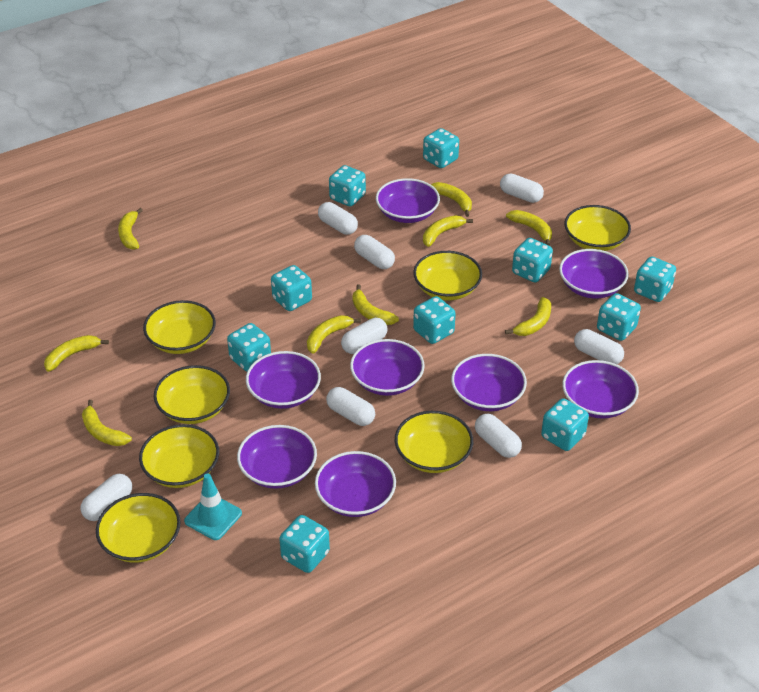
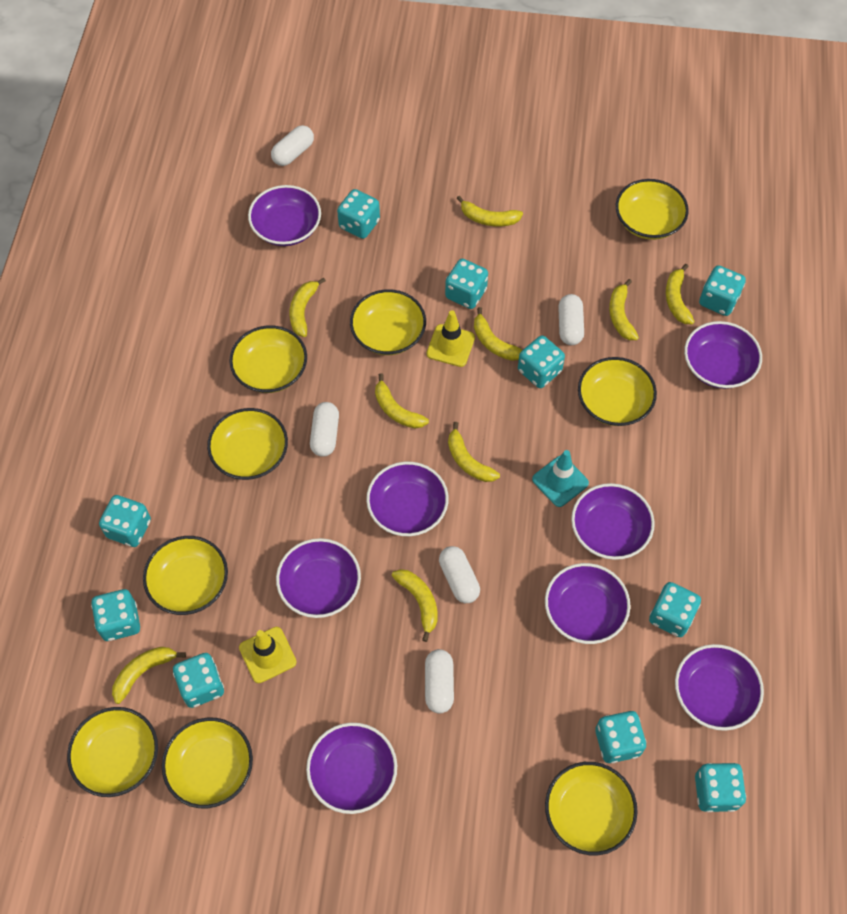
white capsule: [81,474,132,521] [318,202,358,235] [326,387,375,426] [341,318,388,354] [354,235,395,269] [475,413,522,458] [500,173,544,203] [574,329,624,364] = 8 -> [271,125,314,166] [310,402,339,457] [425,649,454,713] [439,546,480,603] [558,294,584,345] = 5
yellow bowl: [96,493,181,563] [139,424,219,488] [143,300,216,354] [154,365,230,424] [395,411,473,473] [413,251,482,300] [564,205,631,251] = 7 -> [67,707,158,797] [143,536,228,615] [162,718,253,808] [207,408,288,480] [229,326,307,393] [350,289,426,355] [545,762,638,855] [578,357,657,426] [616,179,689,240] = 9
yellow traffic cone: none = 0 -> [239,627,297,683] [427,310,475,367] = 2

